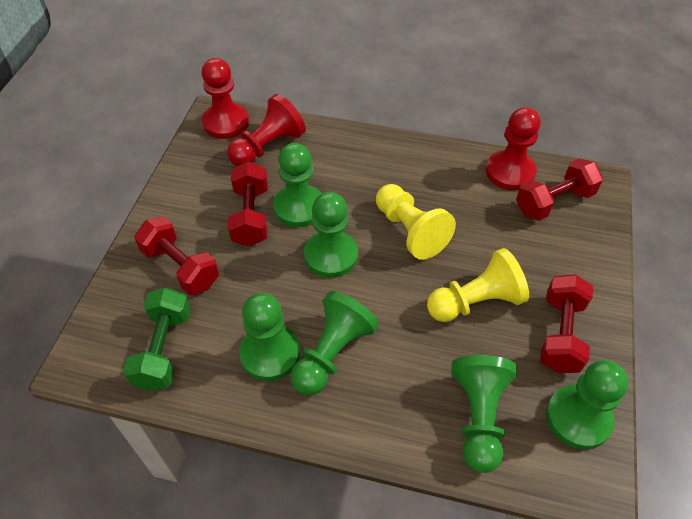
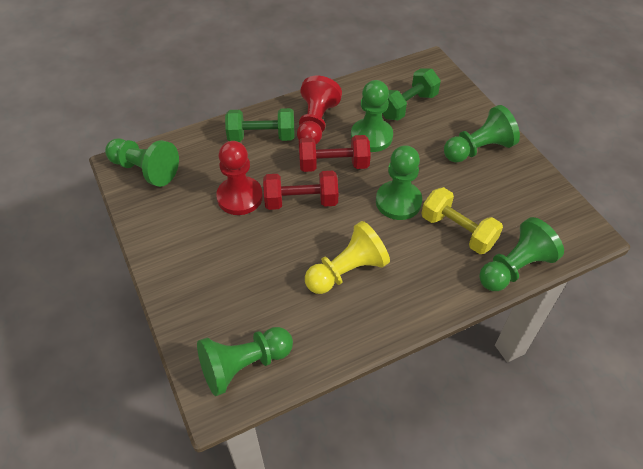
green dumbbell: [123,288,191,391] = 1 -> [225,108,295,142] [382,68,441,120] = 2
red dumbbell: [134,217,219,295] [228,162,268,246] [516,158,603,221] [540,274,593,373] = 4 -> [263,171,338,210] [299,135,371,172] = 2
red pawn: [202,58,249,139] [227,94,306,166] [486,107,541,190] = 3 -> [216,141,263,215] [297,76,342,144] = 2
yellow dumbbell: none = 0 -> [421,187,503,254] = 1
yellow pawn: [376,184,456,260] [427,248,529,322] = 2 -> [305,221,390,294] = 1

